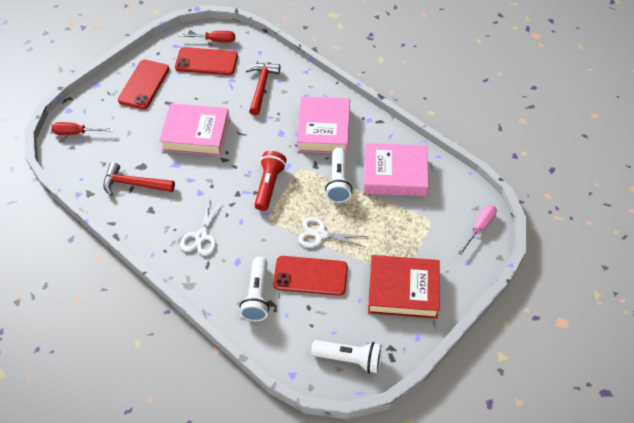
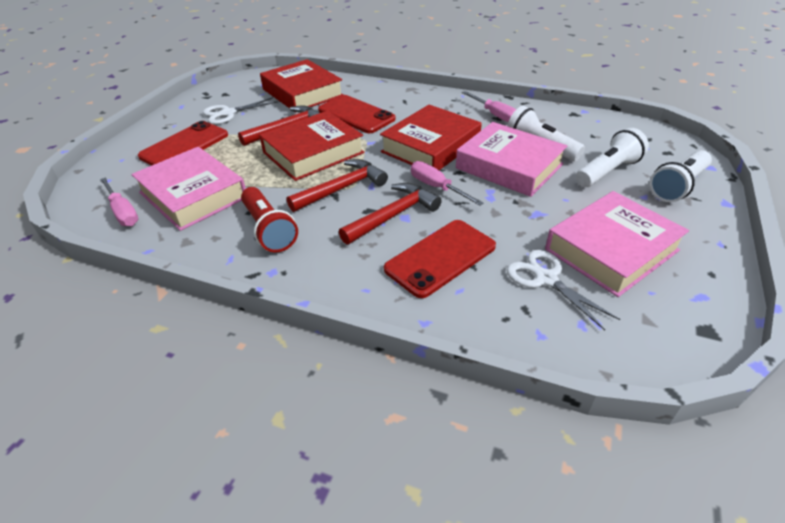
pink screwdriver: [458,205,497,255] = 1 -> [100,178,138,226] [411,161,484,206] [462,91,516,122] = 3
red book: [368,255,440,319] = 1 -> [259,111,364,181] [260,59,343,108] [380,105,482,170] = 3
red hammer: [103,162,175,196] [246,63,280,116] = 2 -> [238,105,320,146] [287,159,388,212] [339,183,442,245] = 3
red screwdriver: [51,122,114,135] [179,31,235,43] = 2 -> none = 0

